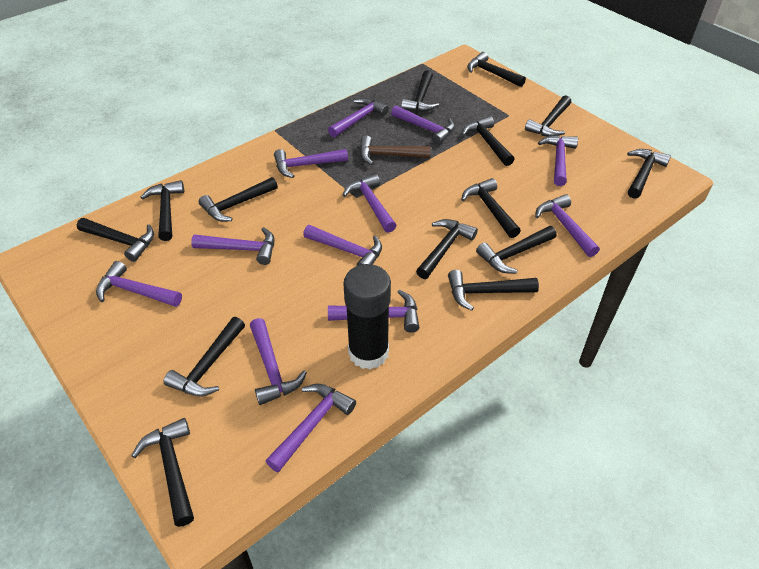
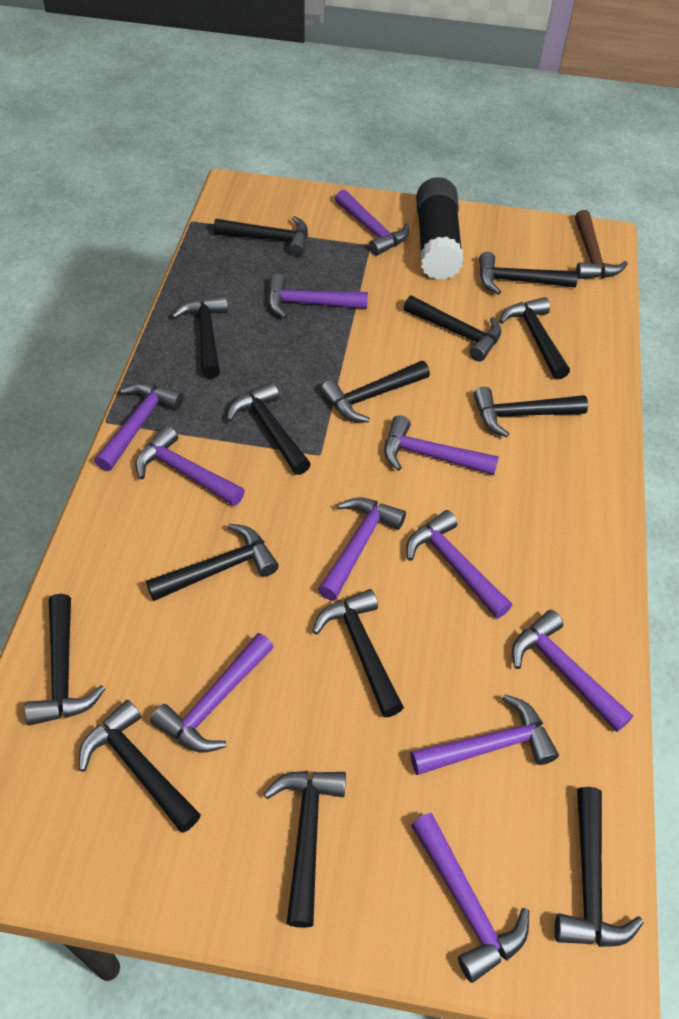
purple hammer: [96,261,182,307] [191,227,274,265] [250,318,307,405] [266,384,356,473] [274,149,348,178] [303,225,382,266] [328,98,389,137] [328,290,419,333] [343,174,397,233] [391,105,455,145] [535,194,600,257] [538,135,578,186] = 12 -> [94,383,183,471] [135,425,245,506] [150,633,274,753] [268,274,368,319] [318,497,406,600] [335,189,409,256] [384,415,499,475] [406,510,512,618] [410,694,559,775] [411,813,529,983] [512,610,633,732] = 11

